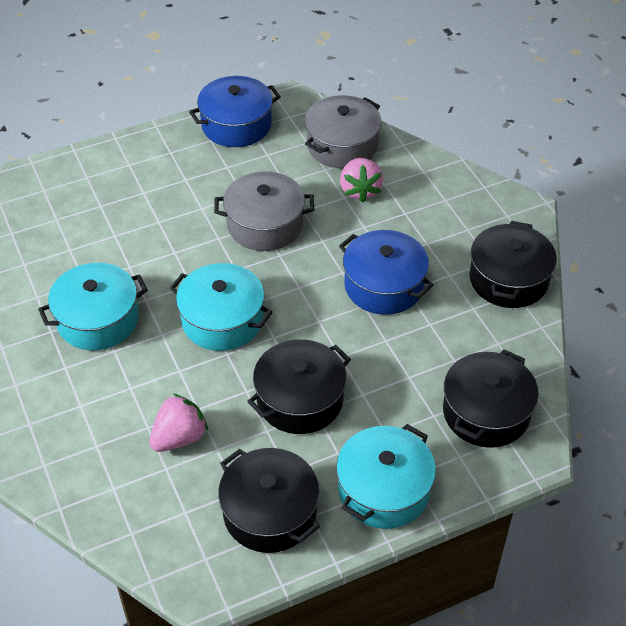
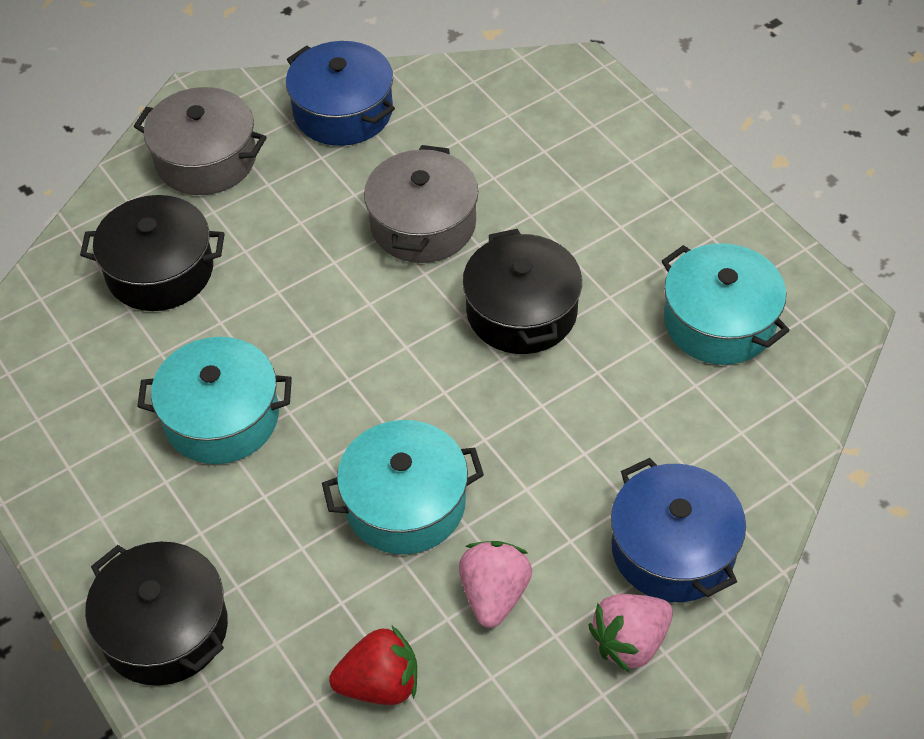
black pot: [218,448,320,553] [247,339,351,434] [443,349,539,448] [469,221,557,308] = 4 -> [80,195,225,311] [85,542,228,686] [462,229,582,354] = 3
red strawberry: none = 0 -> [329,626,417,705] = 1

